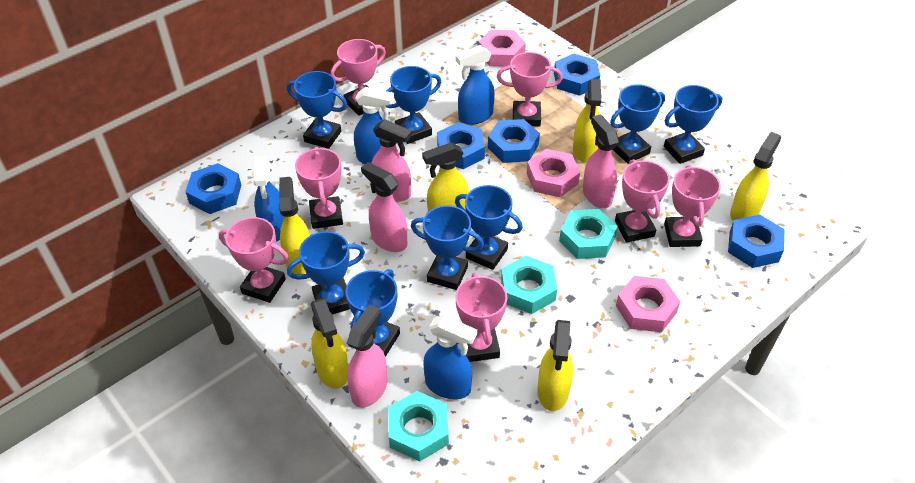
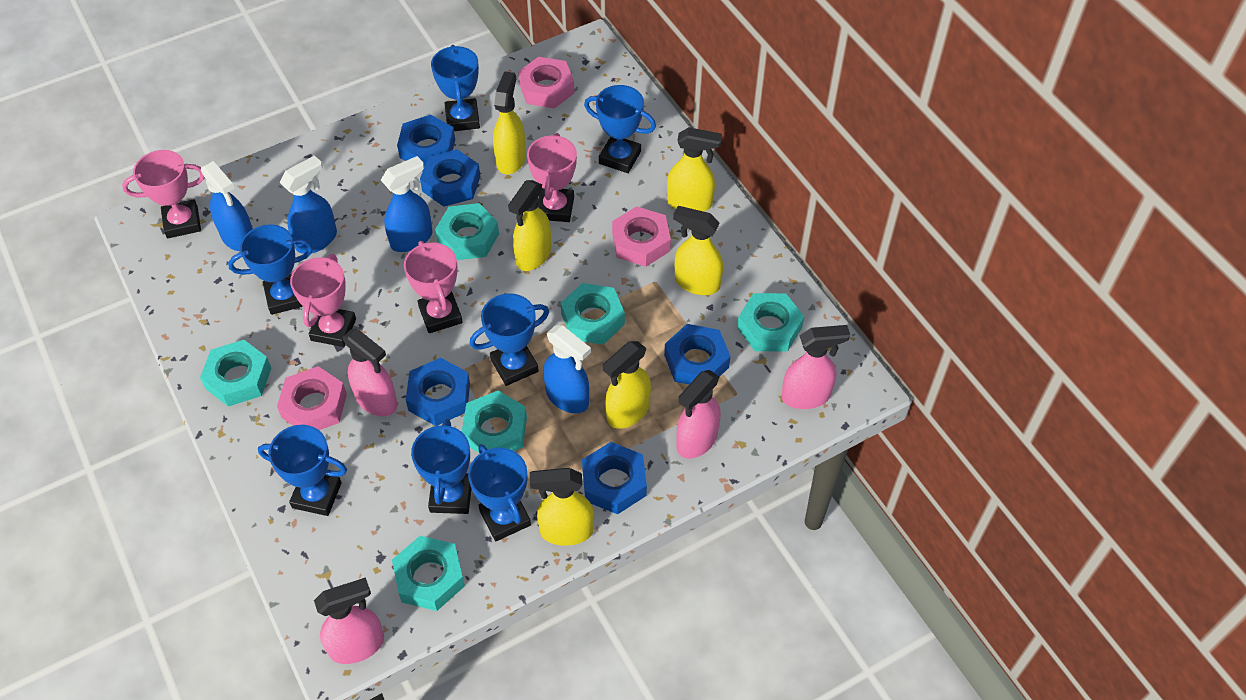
blue trophy: [287,71,347,149] [287,231,365,314] [345,269,400,357] [386,66,441,144] [411,205,484,290] [455,185,523,270] [610,84,665,164] [664,85,722,164] = 8 -> [228,225,313,315] [258,425,347,516] [411,418,472,514] [431,45,480,131] [468,444,531,541] [470,293,549,386] [584,85,656,173] = 7
pink trophy: [219,217,289,303] [295,147,343,229] [331,39,386,116] [455,273,507,362] [497,52,563,127] [615,159,670,243] [664,165,721,247] = 7 -> [122,150,205,238] [290,254,356,347] [404,241,463,333] [527,133,577,222] = 4
turquoise nut: [388,391,449,461] [501,256,557,314] [559,209,617,259] = 3 -> [200,340,271,407] [392,536,465,611] [435,203,499,260] [462,391,527,453] [561,283,625,345] [737,293,804,351] = 6

